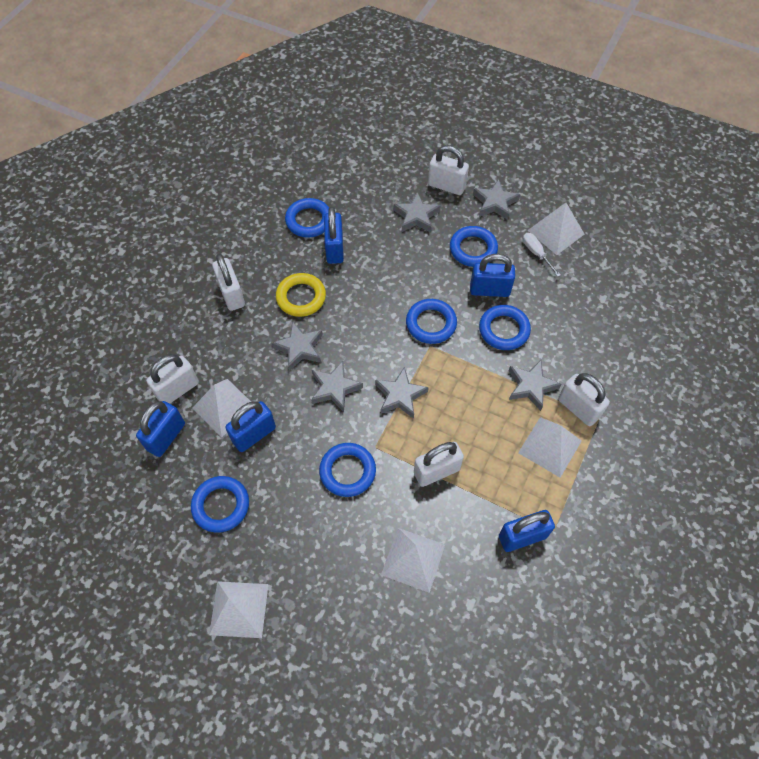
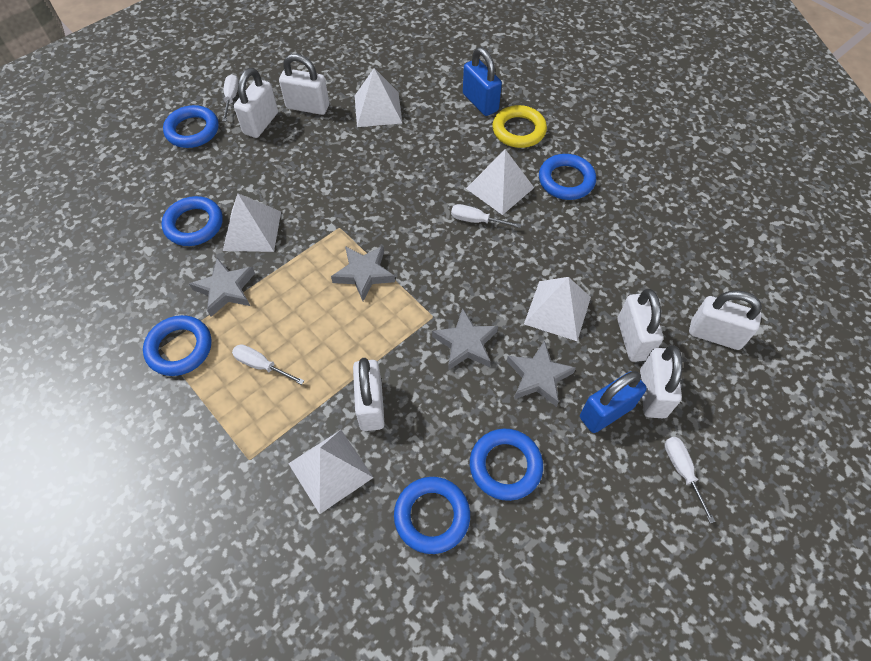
blue padlock: [136,401,185,457] [225,401,276,452] [324,206,344,264] [470,254,515,297] [499,510,555,552] = 5 -> [463,47,502,116] [580,371,647,433] = 2
grey star: [272,321,323,371] [311,361,363,412] [375,367,429,419] [393,192,441,233] [473,179,520,220] [509,360,561,411] = 6 -> [189,258,255,317] [331,246,395,301] [432,308,498,371] [507,340,576,407] = 4
white padlock: [146,354,199,404] [212,254,245,311] [414,442,464,487] [428,145,469,195] [558,373,610,426] = 5 -> [234,68,278,138] [279,54,329,115] [353,358,385,431] [618,289,664,362] [640,345,682,418] [689,290,762,350] = 6
white screwdriver: [523,233,561,277] = 1 -> [222,74,239,122] [232,344,304,385] [451,204,522,228] [665,437,716,523] = 4

